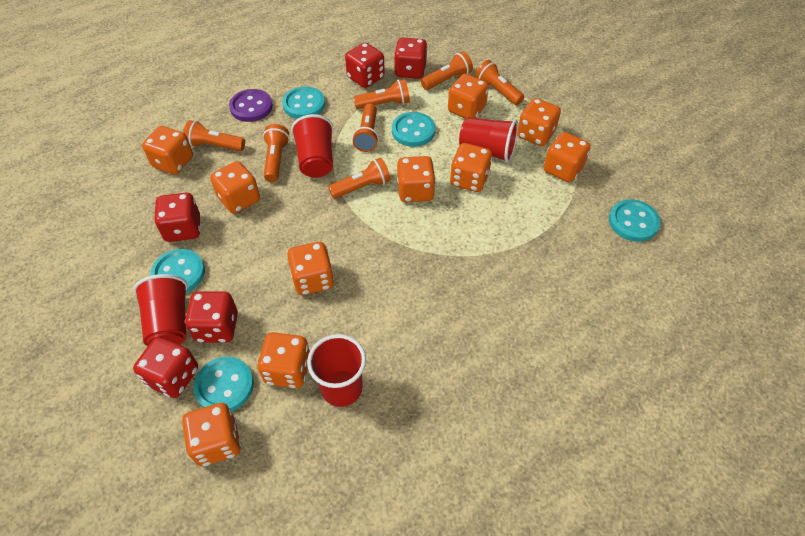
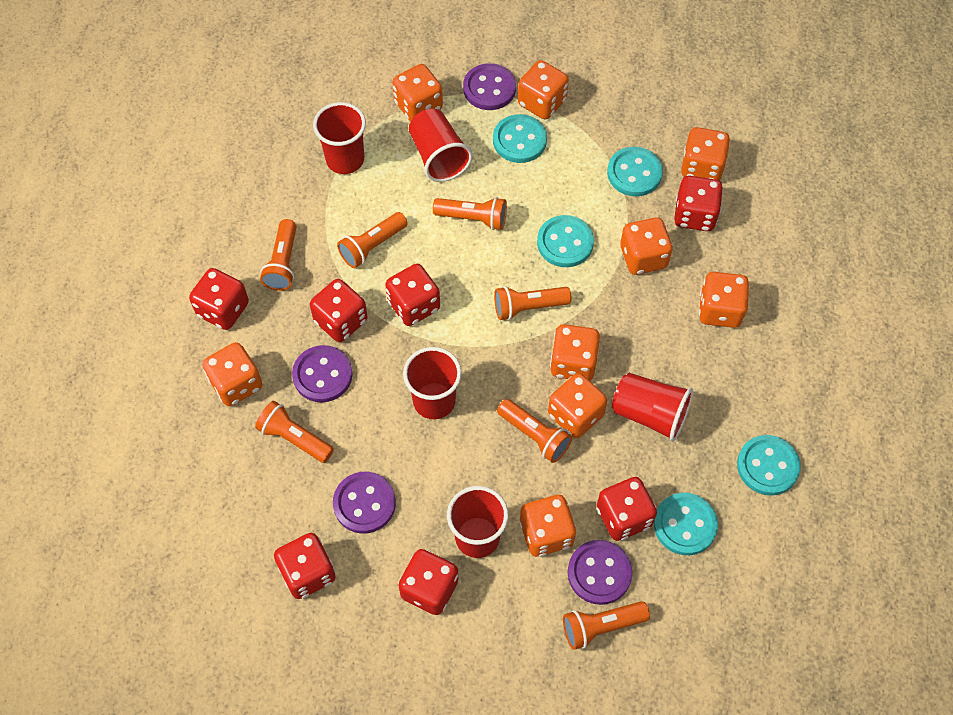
orange dice: [142,126,193,174] [182,403,241,466] [210,161,260,214] [257,332,310,388] [287,242,334,295] [397,156,436,202] [448,74,489,119] [450,143,492,192] [518,98,561,146] [544,132,591,182] = 10 -> [202,342,262,406] [392,64,443,121] [518,60,569,119] [519,495,577,557] [548,373,607,438] [550,324,600,381] [620,217,673,275] [681,127,730,181] [699,272,750,328] = 9
purple button: [229,89,273,122] = 1 -> [292,345,353,402] [333,472,396,534] [463,63,516,110] [568,540,632,605] = 4
red cup: [133,274,188,346] [291,114,334,178] [307,334,366,407] [459,117,518,163] = 4 -> [313,102,366,174] [403,347,462,419] [409,109,473,182] [447,486,508,558] [612,373,693,442] = 5
red dice: [133,337,198,398] [154,193,200,242] [185,291,238,343] [345,43,385,88] [394,37,428,79] = 5 -> [189,268,249,330] [274,533,336,599] [310,279,367,342] [385,264,440,326] [398,549,458,615] [597,477,657,541] [674,176,723,231] = 7

